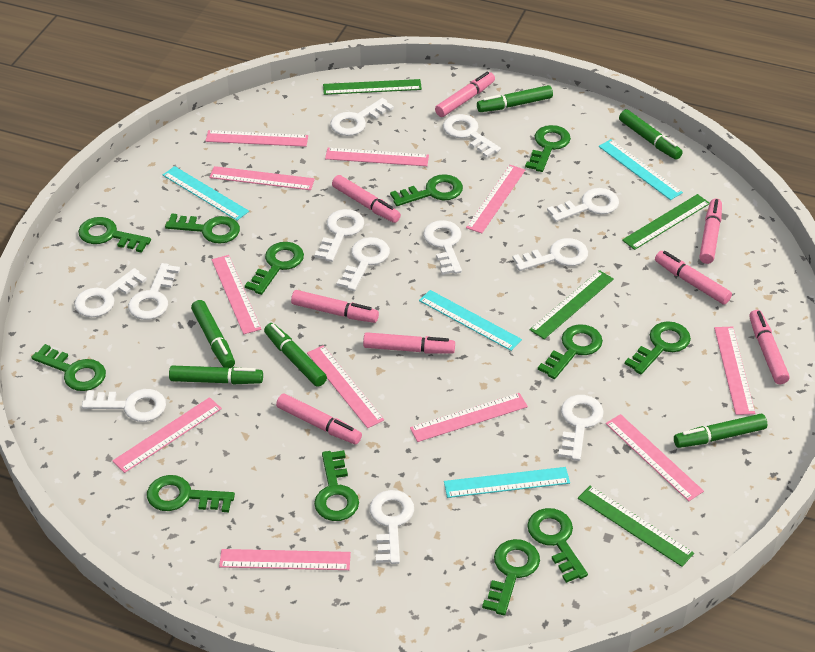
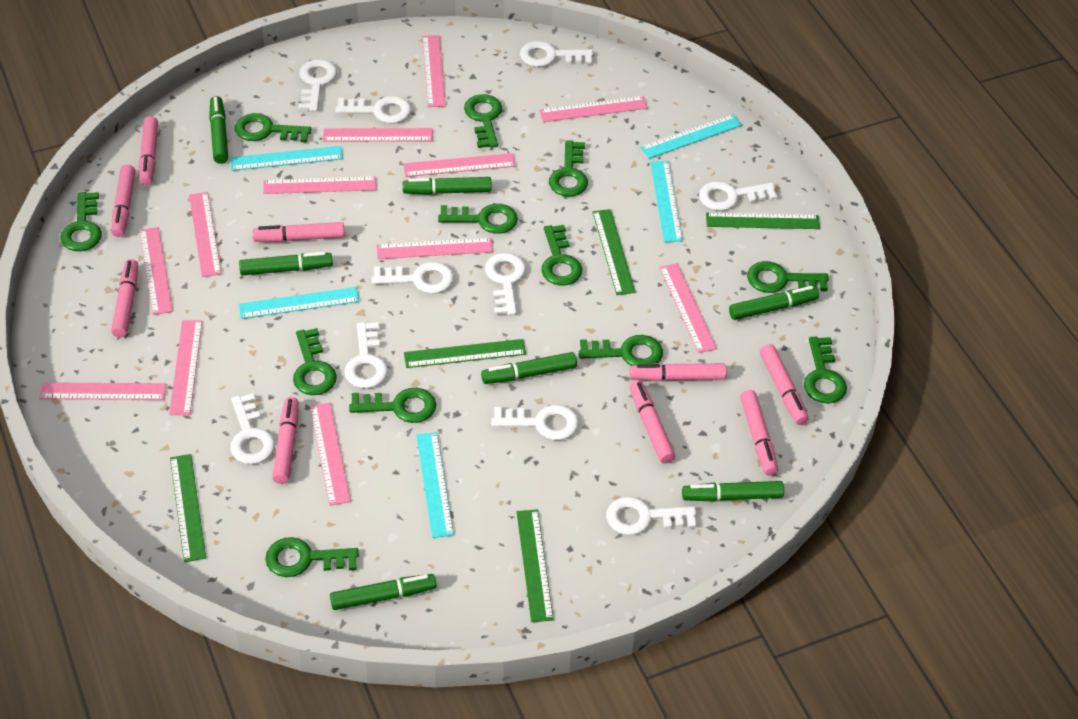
green marker: [169,365,263,384] [191,300,235,368] [264,323,327,387] [477,85,553,112] [619,109,683,160] [674,414,767,448] = 6 -> [209,96,228,164] [239,252,333,276] [330,574,436,610] [403,177,492,195] [481,352,577,384] [682,481,784,502] [729,286,819,320] = 7
green ruler: [323,79,422,95] [530,270,614,339] [578,486,694,567] [622,194,710,250] = 4 -> [170,454,206,562] [404,339,526,368] [517,509,554,622] [593,209,636,295] [706,213,820,229] = 5
pink marker: [276,393,362,445] [291,290,379,323] [332,175,401,223] [363,332,455,354] [435,72,495,117] [655,251,732,305] [699,199,722,264] [749,310,790,384] = 8 -> [111,165,135,237] [111,259,138,338] [139,116,158,186] [253,222,345,242] [272,397,299,484] [629,363,727,381] [630,380,675,464] [740,390,778,475] [760,344,808,425] = 9
pink ruler: [113,397,222,473] [206,130,308,147] [210,166,315,190] [212,255,261,334] [219,549,351,570] [307,345,384,428] [325,148,429,166] [410,393,528,442] [466,165,525,233] [606,414,704,501] [714,327,755,415] = 11 -> [39,382,166,400] [139,227,173,315] [169,320,202,415] [189,192,221,277] [263,176,376,194] [310,402,351,506] [323,128,433,142] [377,238,493,259] [403,153,515,177] [422,35,446,107] [539,96,648,122] [659,263,717,353] = 12
turquoise ruler: [163,166,249,220] [419,290,522,351] [444,467,570,498] [599,139,683,200] = 4 -> [230,146,343,171] [239,287,359,319] [416,432,454,538] [640,114,742,159] [650,161,683,242] = 5
white key: [74,268,147,317] [82,389,166,422] [128,263,180,320] [314,209,364,262] [330,98,394,136] [337,237,390,291] [370,490,414,564] [423,220,462,275] [443,114,501,157] [513,238,588,271] [547,188,619,222] [558,395,604,461] = 12 -> [230,393,275,464] [298,59,337,111] [336,96,412,123] [345,322,388,389] [372,262,454,294] [485,253,526,315] [492,405,579,440] [520,41,593,67] [606,497,697,535] [699,181,777,211] = 10

